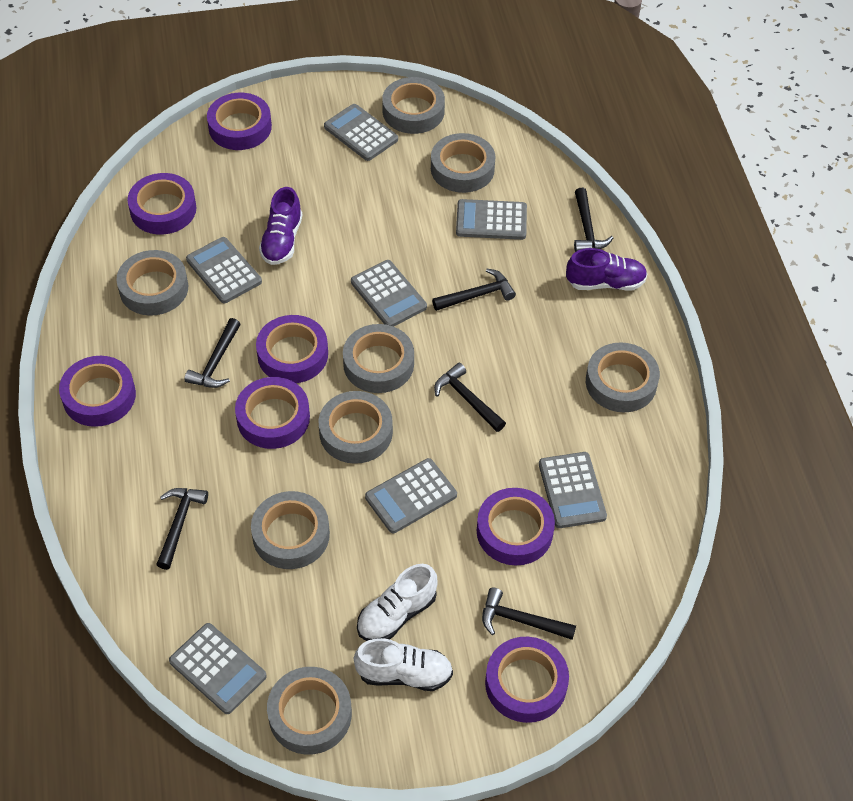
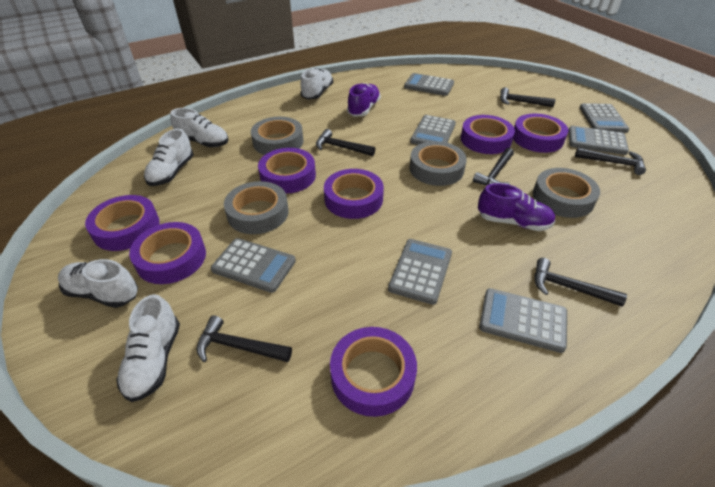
grey tape: [116,250,188,316] [251,491,330,569] [267,667,352,755] [318,391,393,464] [343,324,414,393] [382,77,445,134] [431,133,496,193] [586,342,660,412] = 8 -> [224,181,288,234] [251,117,304,155] [409,141,467,186] [533,168,600,218] = 4
white shoe: [354,638,453,691] [357,564,438,641] = 2 -> [58,259,138,308] [116,294,180,402] [144,129,194,186] [171,108,229,147] [301,68,333,99] = 5

